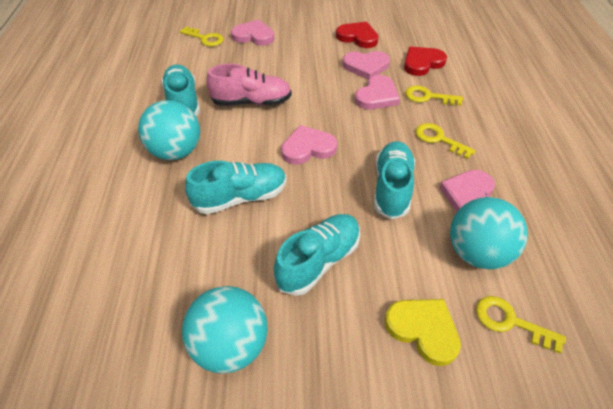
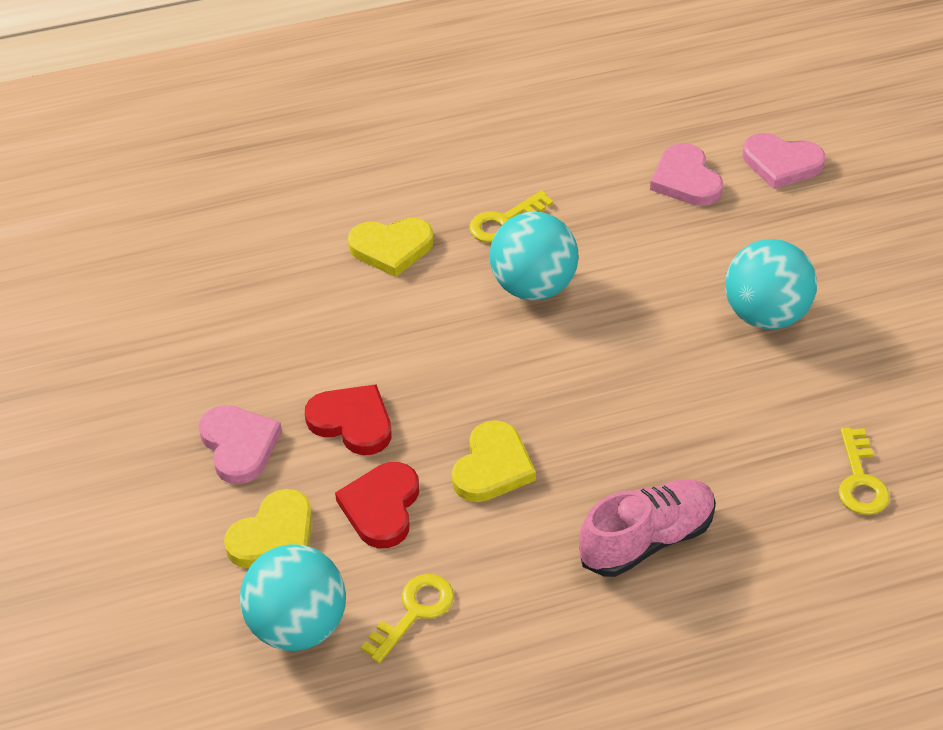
pink heart: [231,20,274,46] [281,125,337,165] [343,51,390,80] [355,75,400,110] [439,170,495,213] = 5 -> [199,405,282,484] [650,143,723,206] [743,133,825,189] = 3
turquoise shoe: [161,64,200,116] [185,160,287,214] [274,214,360,296] [374,141,415,219] = 4 -> none = 0
yellow heart: [385,299,461,366] = 1 -> [224,489,312,568] [348,218,434,277] [452,420,536,502] = 3
yellow key: [179,26,224,46] [405,85,463,106] [416,123,476,159] [476,296,566,353] = 4 -> [361,574,454,663] [469,190,554,243] [838,427,890,515] = 3

